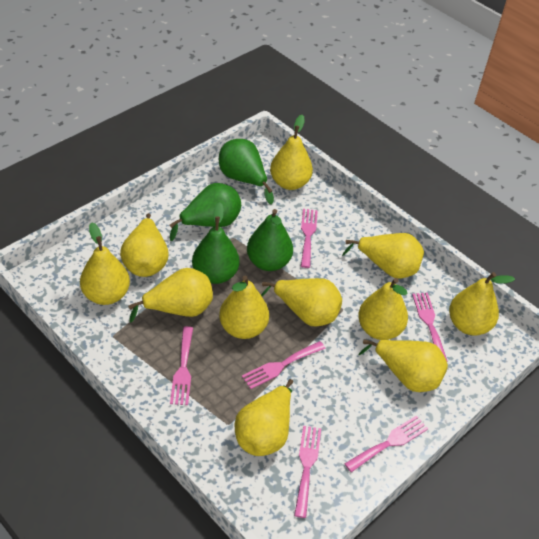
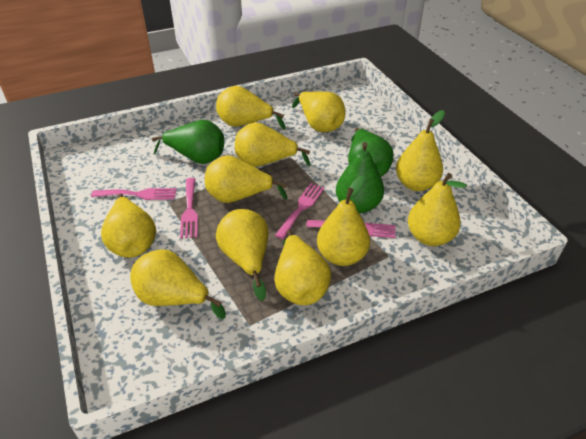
green pear: [169,183,241,241] [192,202,240,284] [219,139,274,204] [247,209,293,271] = 4 -> [152,120,224,164] [336,142,384,213] [348,128,393,177] = 3
pink fork: [170,326,193,405] [242,341,326,389] [294,426,321,518] [301,209,318,268] [344,415,428,472] [412,293,448,362] = 6 -> [91,188,177,200] [180,178,198,239] [275,183,325,239] [306,220,396,238] = 4

